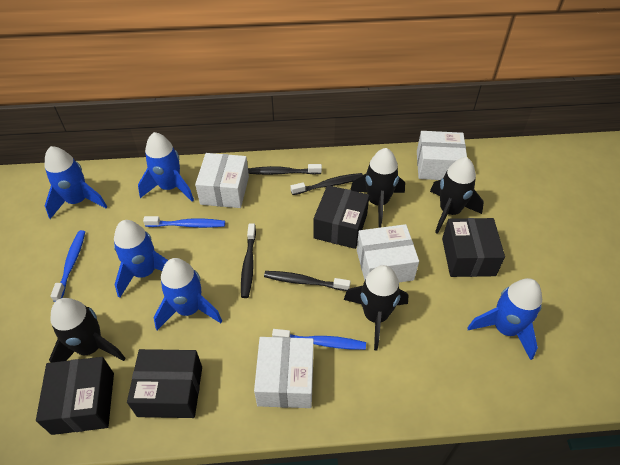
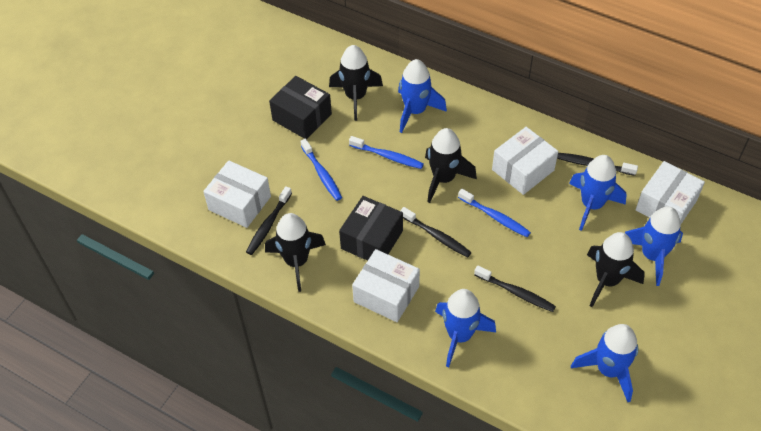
black box: [36,357,114,435] [127,349,202,418] [313,185,369,249] [442,218,505,277] = 4 -> [269,76,332,139] [339,196,403,261] = 2

